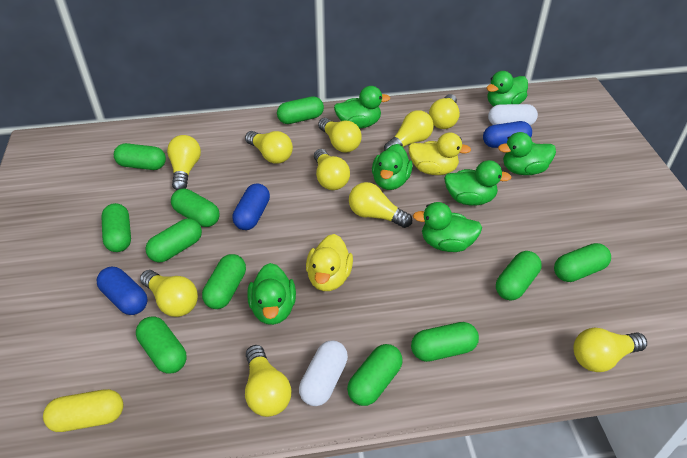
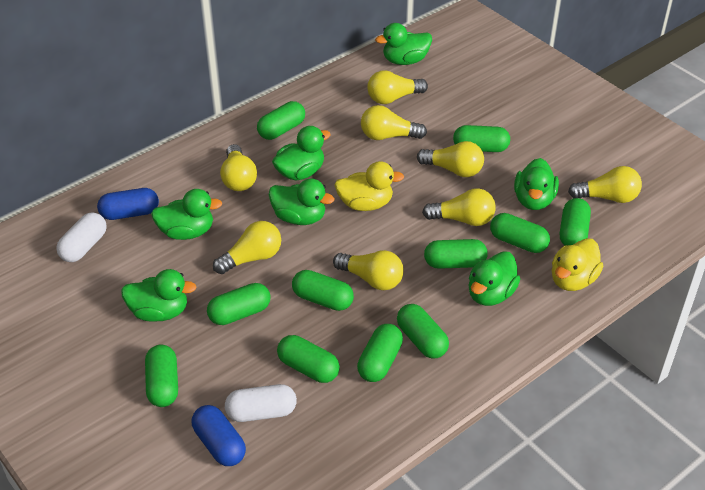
blue capsule: [97,267,148,315] [232,183,270,230] [483,121,532,148] = 3 -> [97,188,159,220] [192,405,246,466] = 2
yellow capsule: [43,389,123,432] = 1 -> none = 0
yellow light bulb: [140,270,198,317] [167,135,201,190] [245,131,293,164] [245,345,291,417] [314,149,350,190] [318,118,362,152] [349,182,412,228] [384,110,434,151] [429,94,460,129] [573,328,647,372] = 10 -> [213,221,281,274] [220,144,257,191] [333,250,404,290] [361,105,427,140] [367,70,428,104] [417,141,484,177] [422,188,496,226] [568,166,642,203] = 8

